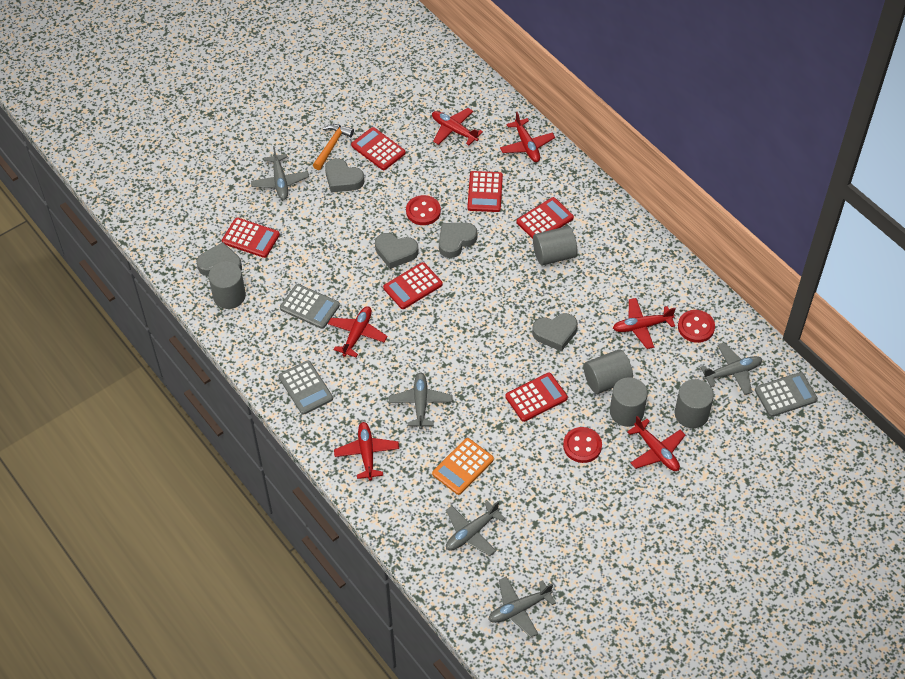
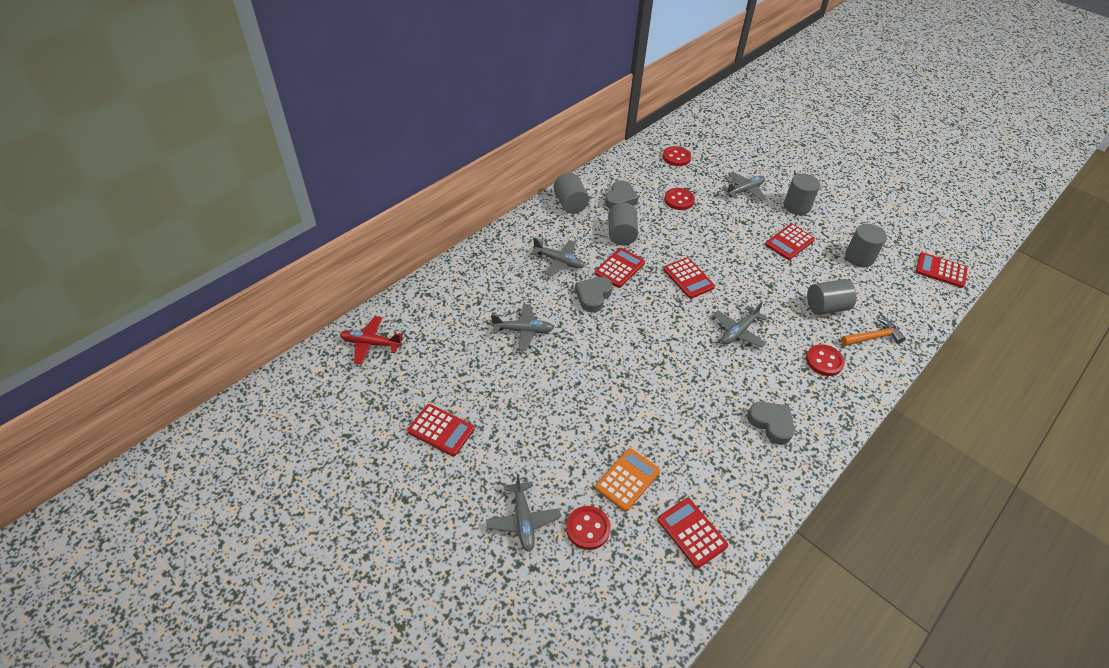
grey calculator: [279,360,333,415] [280,284,340,329] [755,372,818,417] = 3 -> none = 0
grey heart: [197,242,242,276] [325,158,364,193] [375,233,418,269] [439,223,477,258] [532,313,578,351] = 5 -> [575,277,613,313] [605,180,638,208] [747,402,795,445] = 3
red button: [406,195,441,225] [563,427,602,463] [678,310,715,343] = 3 -> [566,506,611,550] [663,146,691,166] [664,188,695,210] [806,344,845,376] = 4
red plane: [328,306,388,357] [334,422,399,480] [432,108,483,145] [500,112,555,162] [613,298,676,349] [627,416,685,471] = 6 -> [340,316,403,365] = 1

